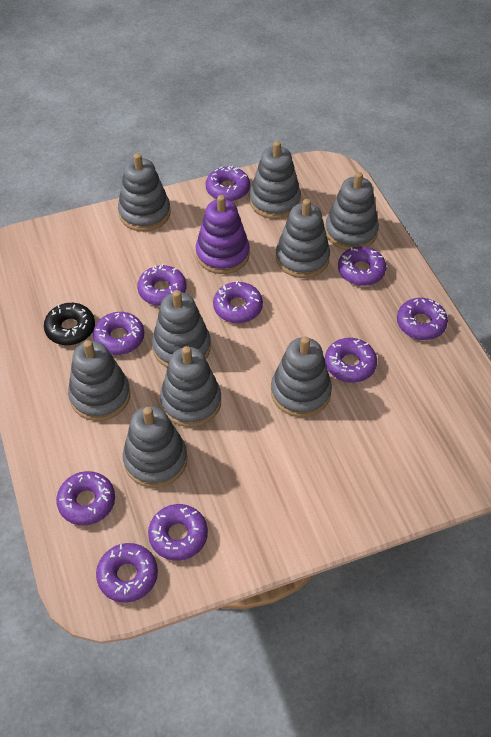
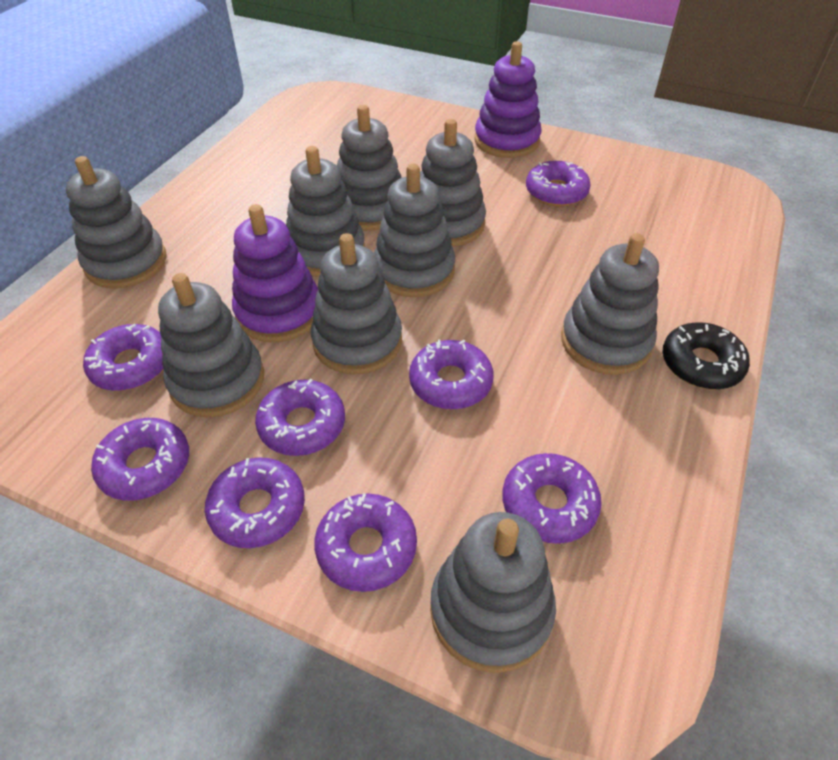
purple donut: [56,471,115,526] [93,312,144,355] [96,543,158,603] [137,264,186,306] [148,504,208,561] [205,166,250,201] [213,281,263,323] [325,338,377,383] [338,246,386,286] [397,298,448,340] = 10 -> [83,324,163,391] [91,418,189,501] [205,457,305,548] [255,378,345,456] [314,493,417,592] [409,339,493,409] [502,453,602,544] [526,161,591,206] = 8
purple stacking toy: [196,195,250,274] = 1 -> [232,204,318,343] [475,41,542,158] = 2

